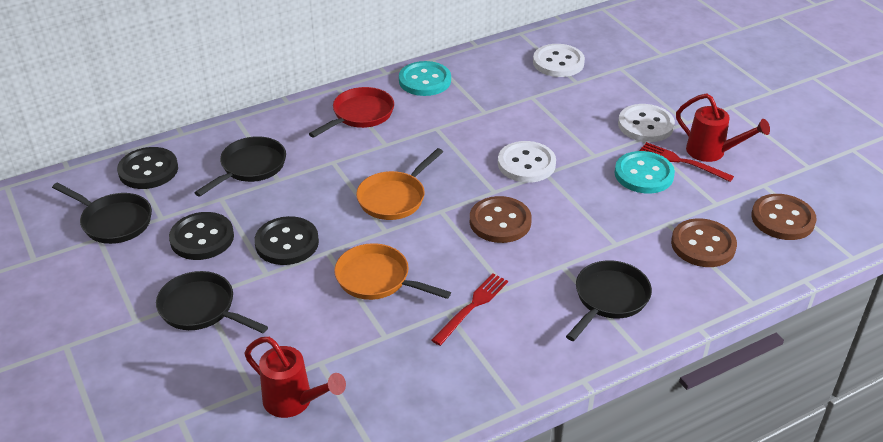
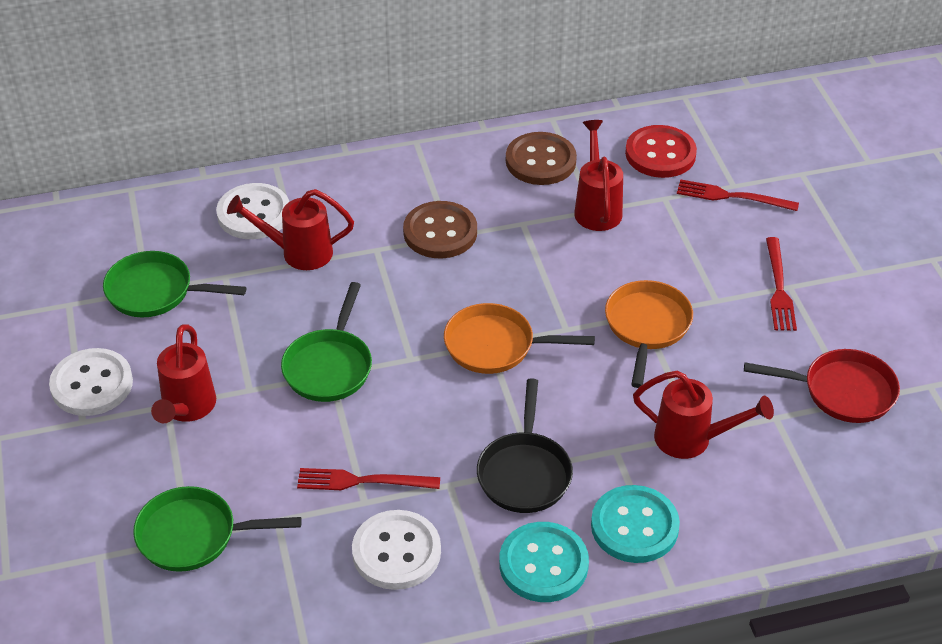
black button: [117,147,178,189] [169,212,234,260] [254,216,319,265] = 3 -> none = 0
black pan: [52,182,152,244] [156,271,268,333] [194,136,286,197] [566,260,652,341] = 4 -> [477,378,573,513] = 1
brown button: [470,196,532,243] [671,219,737,267] [751,194,817,240] = 3 -> [403,201,477,258] [506,132,577,185] = 2
green pan: none = 0 -> [103,251,246,318] [133,486,302,572] [281,282,372,402] = 3
red button: none = 0 -> [625,125,697,178] = 1
red fork: [432,273,508,346] [639,142,734,182] = 2 -> [297,468,440,490] [677,179,799,211] [766,237,797,331] = 3
red watering can: [244,337,346,418] [676,93,770,162] = 2 -> [151,324,216,423] [227,189,354,270] [574,120,623,231] [633,371,774,459] = 4

